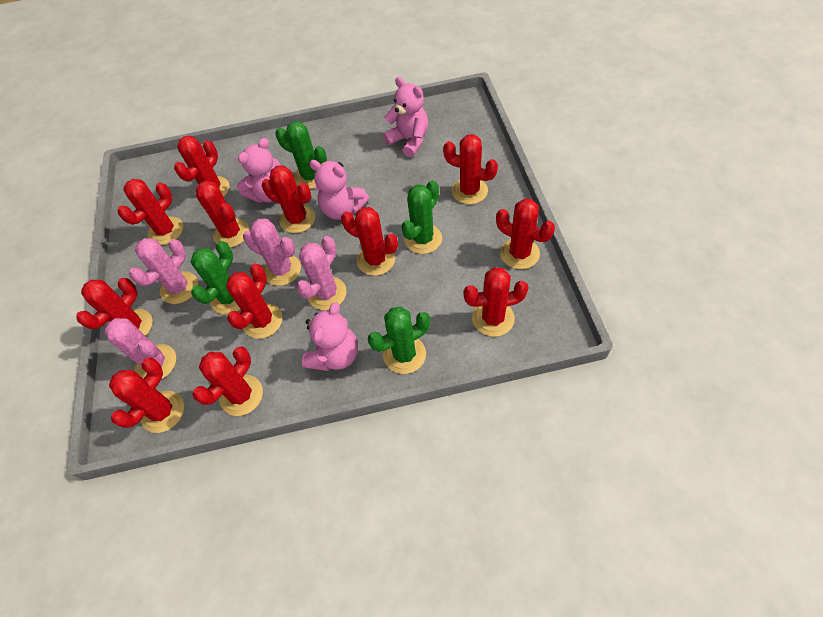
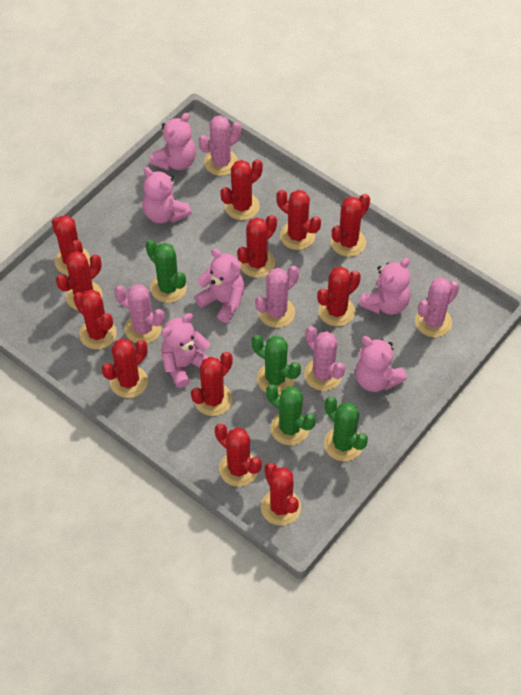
pink cactus: [104,318,176,379] [129,238,198,304] [243,219,301,286] [296,236,347,310] = 4 -> [114,284,165,343] [198,115,241,176] [255,266,299,328] [304,326,345,391] [415,277,459,337] = 5
pink teddy bear: [237,138,280,203] [302,302,358,371] [309,160,369,220] [383,77,428,157] = 4 -> [142,167,192,223] [150,113,196,171] [161,313,210,388] [195,249,245,323] [355,336,407,392] [359,258,411,315] = 6

